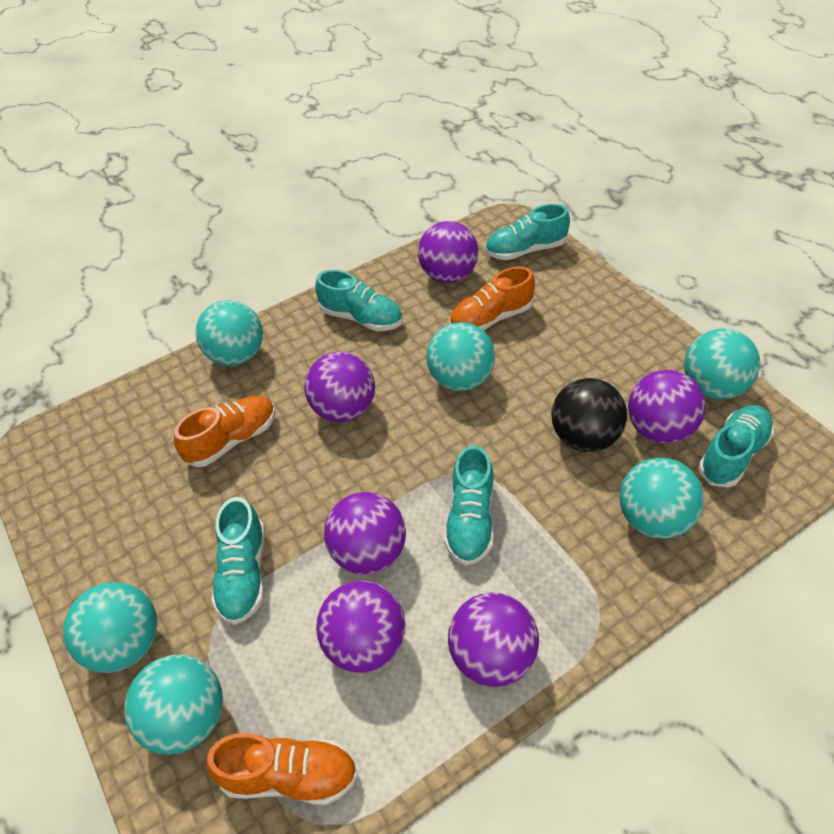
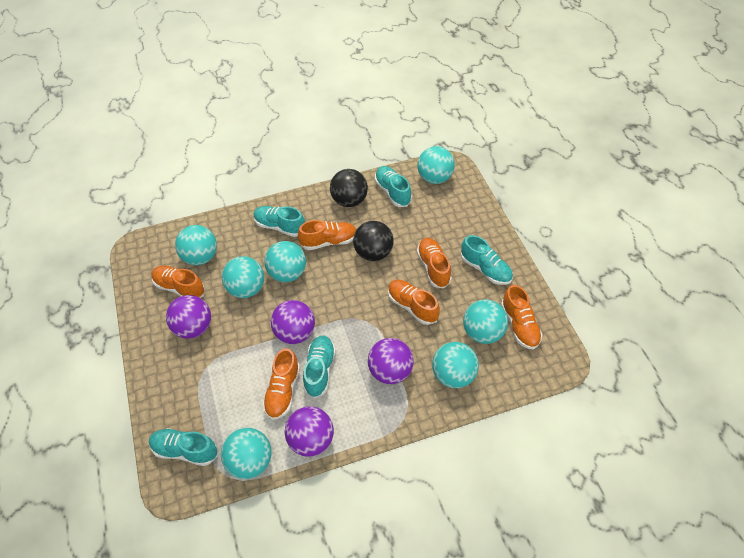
black ball: [551,378,627,452] = 1 -> [330,169,368,207] [353,221,394,261] = 2
orange shoe: [174,396,276,467] [206,733,358,805] [449,267,535,331] = 3 -> [151,266,205,298] [263,348,300,420] [298,220,356,250] [388,280,440,325] [417,238,452,288] [501,285,542,350] = 6
purple ball: [304,352,375,422] [316,581,405,673] [324,492,406,575] [418,221,478,283] [448,592,539,687] [628,370,706,444] = 6 -> [166,295,211,339] [271,300,315,344] [284,406,334,457] [368,338,414,384] = 4
turquoise ball: [63,582,157,673] [125,654,223,755] [196,300,263,366] [426,322,495,391] [619,458,704,539] [684,328,760,399] = 6 -> [175,225,217,265] [221,428,271,479] [222,256,264,298] [264,241,306,282] [417,146,455,184] [432,342,479,388] [463,300,508,344] = 7

